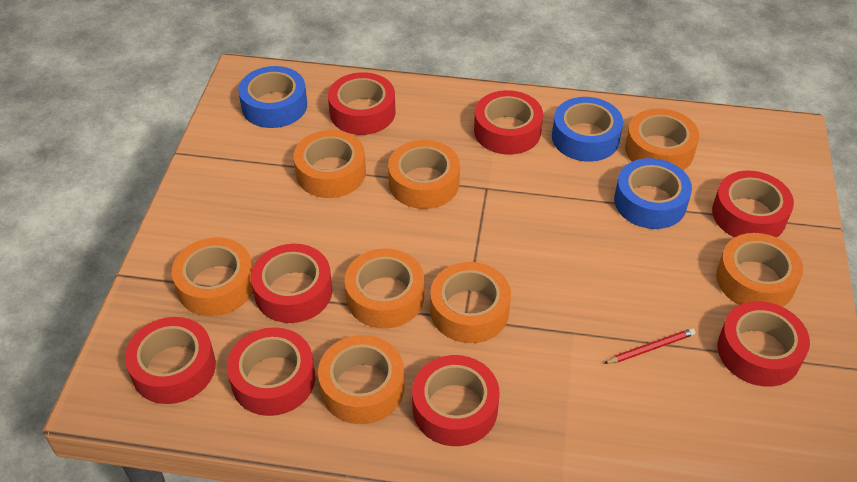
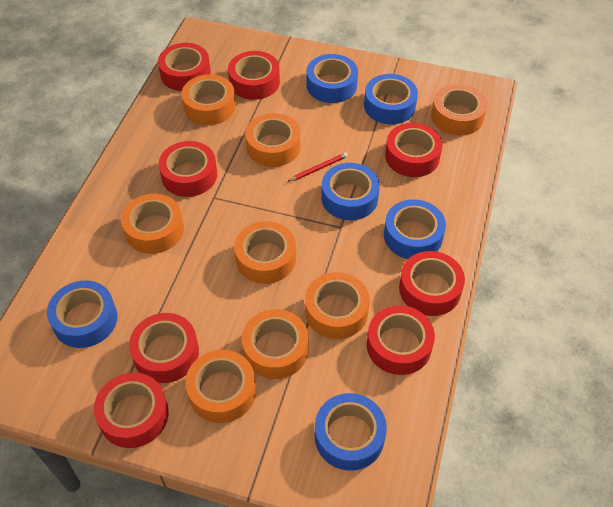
blue tape: [238,66,307,128] [552,97,623,162] [614,158,692,229] = 3 -> [47,281,118,348] [307,54,358,103] [315,393,387,471] [321,163,380,220] [364,74,418,124] [384,199,446,259] = 6

